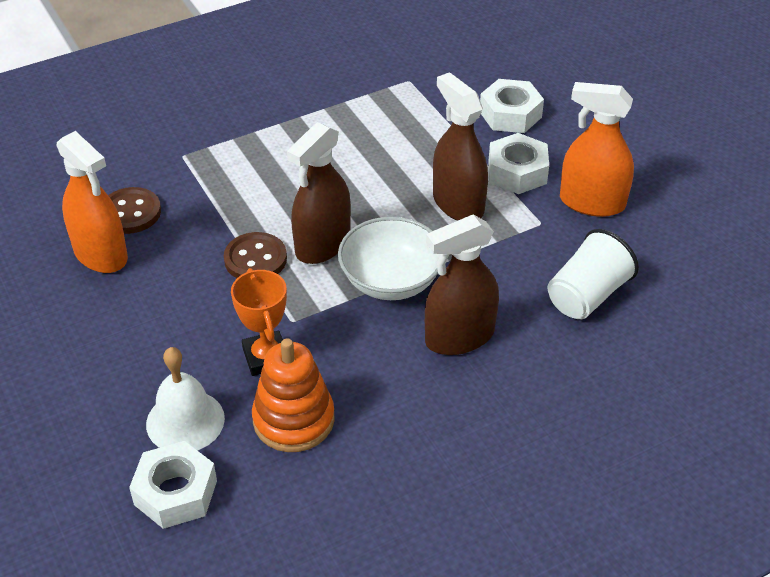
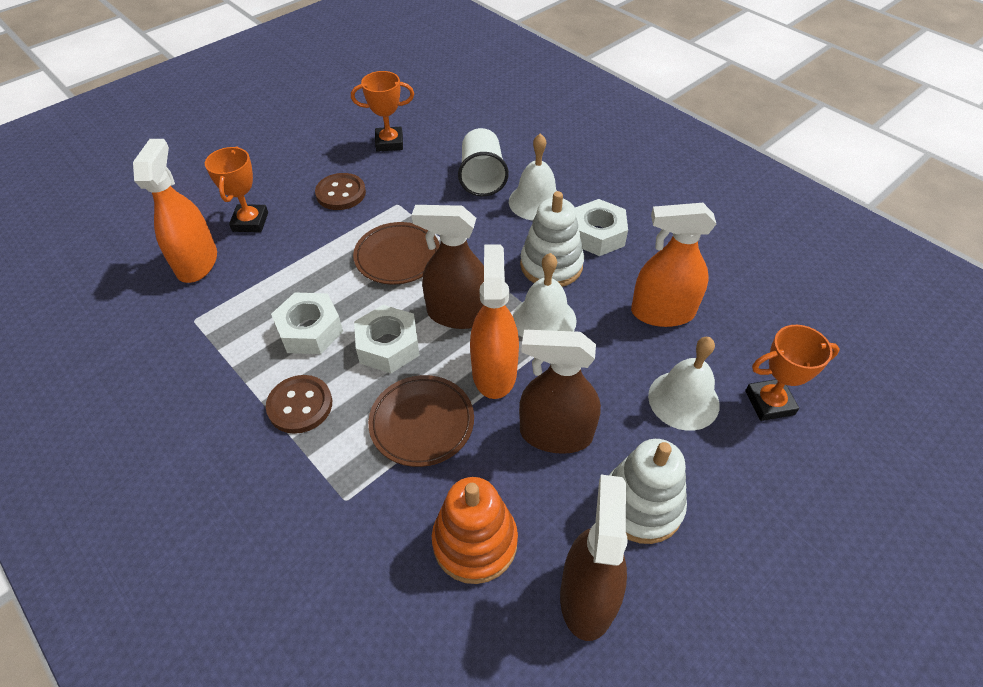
brown plate: none = 0 -> [353,222,440,285] [368,375,474,467] = 2
orange spray bottle: [56,131,128,273] [560,82,634,217] = 2 -> [133,139,217,283] [470,244,519,399] [631,203,716,327] = 3
orange trophy: [231,268,287,376] = 1 -> [205,146,268,232] [351,71,414,152] [745,325,840,421] = 3
white bell: [146,347,225,450] = 1 -> [509,133,557,221] [513,253,577,338] [648,337,720,431] = 3
white bowl: [338,217,440,300] = 1 -> none = 0
white stacking toy: none = 0 -> [520,191,584,287] [609,439,687,544] = 2

